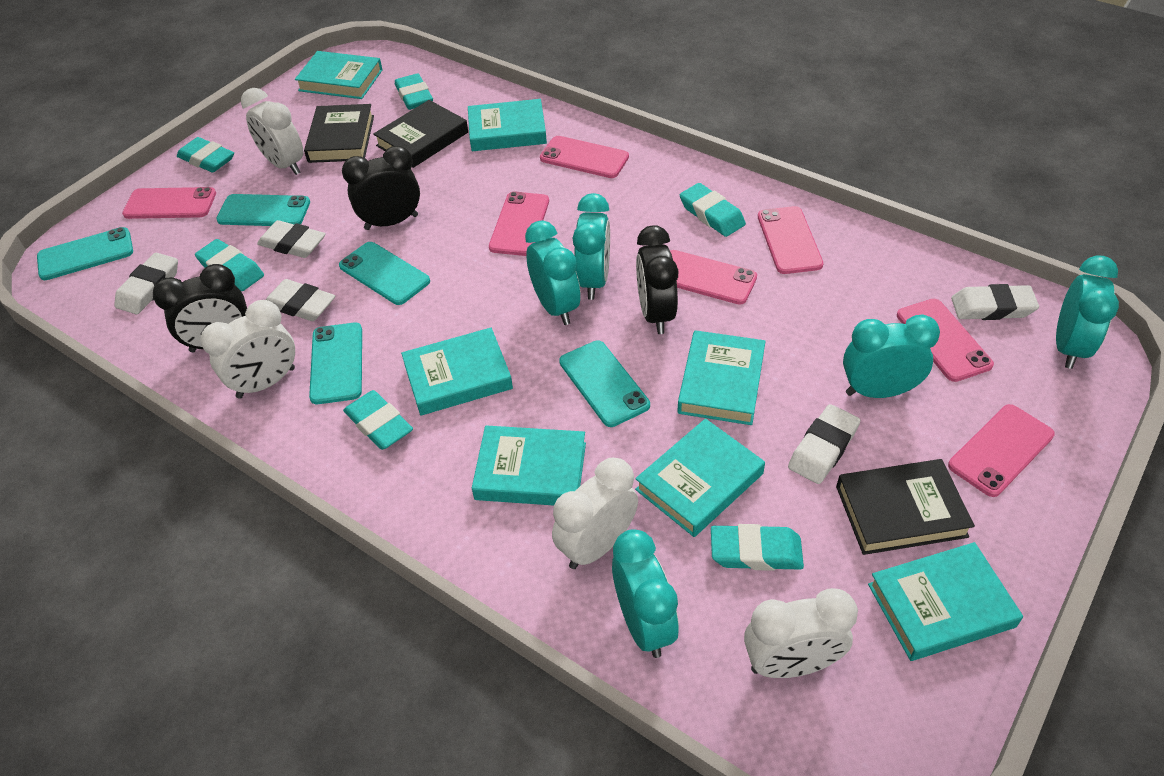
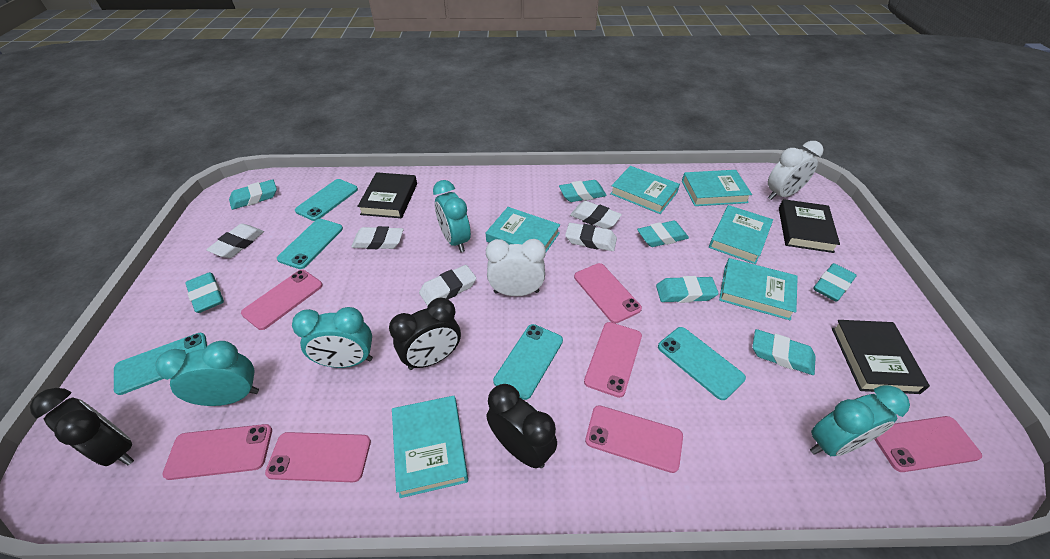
turquoise book: [295,51,382,99] [401,328,513,415] [468,99,547,151] [472,425,586,506] [635,418,765,537] [677,330,766,425] [868,542,1023,661] = 7 -> [392,396,468,498] [486,207,560,252] [610,166,680,214] [682,170,752,206] [709,205,773,264] [719,258,798,320] = 6
turquoise clock: [525,220,580,325] [573,193,610,300] [612,529,679,658] [843,314,940,398] [1056,255,1119,369] = 5 -> [156,341,259,406] [292,307,373,368] [433,180,471,252] [810,385,910,456] = 4
turquoise eraser: [177,137,234,173] [195,239,264,291] [343,390,413,450] [395,74,433,110] [680,183,746,237] [711,524,804,571] = 6 -> [185,272,224,313] [229,179,277,210] [559,180,607,202] [637,221,689,247] [656,276,719,303] [752,329,816,375] [813,263,857,302] = 7
white clock: [200,300,295,399] [241,88,303,175] [552,458,638,569] [744,588,858,678] = 4 -> [486,239,546,296] [768,141,823,200] = 2

